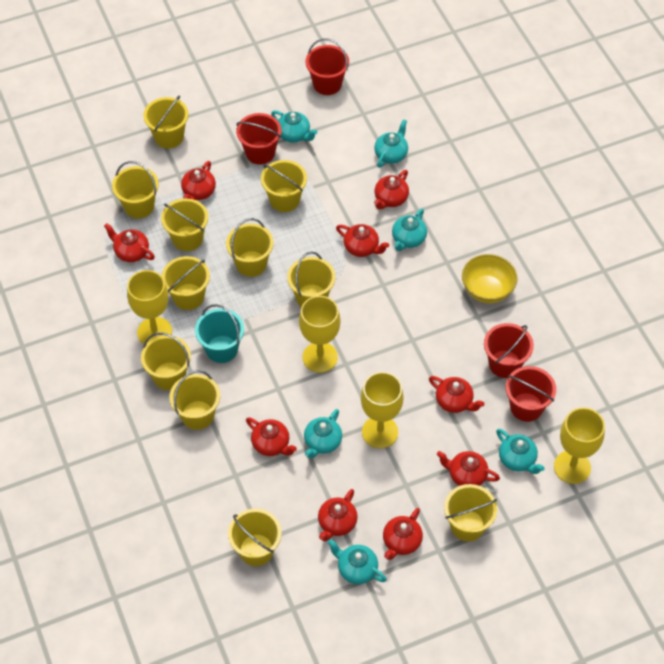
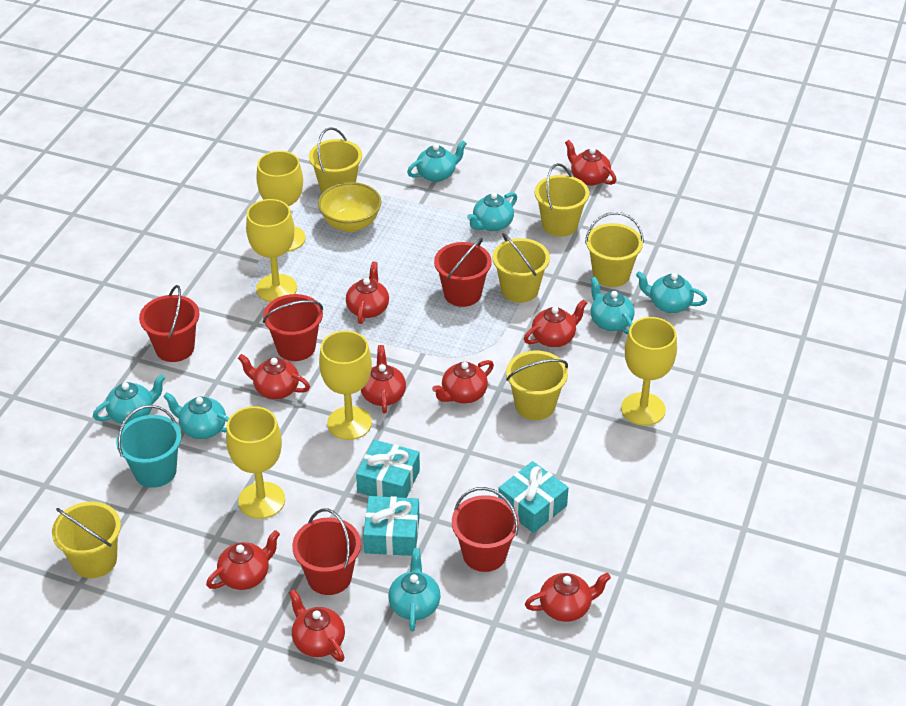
red bucket: [236,113,282,165] [306,38,349,95] [484,323,534,378] [506,366,556,422] = 4 -> [139,285,199,362] [263,294,323,361] [292,509,361,595] [434,238,492,307] [452,487,519,572] = 5
turquoise gift: none = 0 -> [356,440,420,498] [363,496,419,556] [498,461,569,533] = 3
turquoise teapot: [271,110,317,143] [304,409,342,459] [327,539,387,584] [374,119,408,168] [392,209,427,251] [496,429,545,474] = 6 -> [93,374,165,424] [163,392,229,439] [388,548,441,631] [407,140,467,182] [467,192,517,231] [590,277,635,334] [636,271,707,313] = 7
yellow bucket: [112,161,159,219] [141,333,191,390] [143,96,188,148] [161,198,208,251] [162,256,210,310] [169,370,220,430] [226,218,274,277] [228,508,282,566] [261,160,307,212] [287,251,335,307] [444,484,497,541] = 11 -> [52,502,121,578] [309,127,362,193] [493,233,550,303] [506,350,568,420] [535,163,589,237] [585,212,644,287] = 6
yellow goblet: [127,270,172,344] [299,296,340,373] [361,372,404,449] [554,408,605,484] = 4 -> [226,406,285,519] [246,199,297,302] [256,151,306,252] [319,331,372,440] [621,317,677,426] = 5

